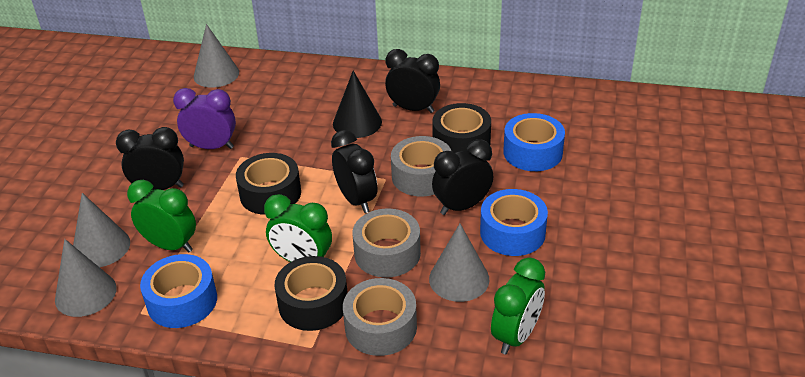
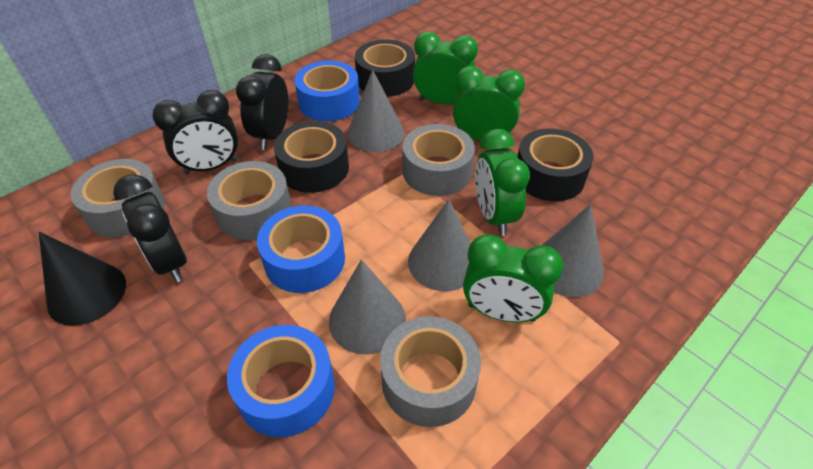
black clock: [116,127,184,190] [331,130,377,213] [385,49,440,113] [432,139,493,215] = 4 -> [113,174,187,282] [153,90,238,174] [236,54,288,150] = 3
green clock: [127,180,196,253] [264,194,332,262] [491,258,545,354] = 3 -> [413,32,478,104] [453,66,525,141] [463,234,563,322] [475,129,530,236] = 4
grey tape: [343,278,417,356] [352,208,421,278] [391,136,451,197] = 3 -> [71,159,165,237] [207,161,292,240] [380,316,481,427] [402,124,475,196] = 4
purple clock: [173,88,236,149] = 1 -> none = 0

